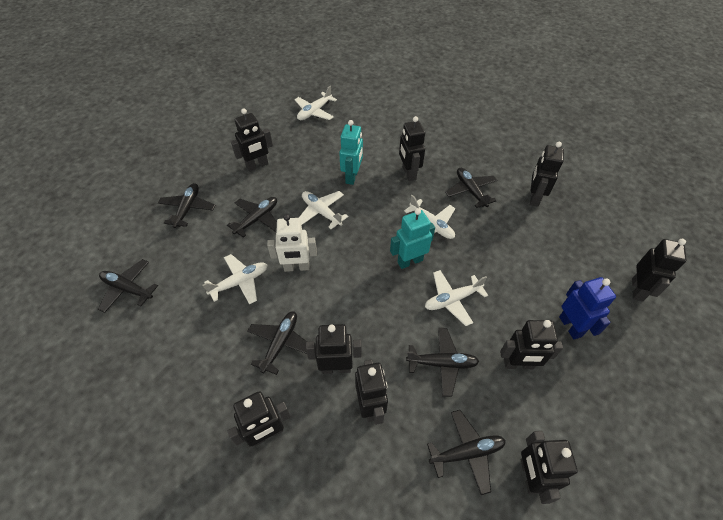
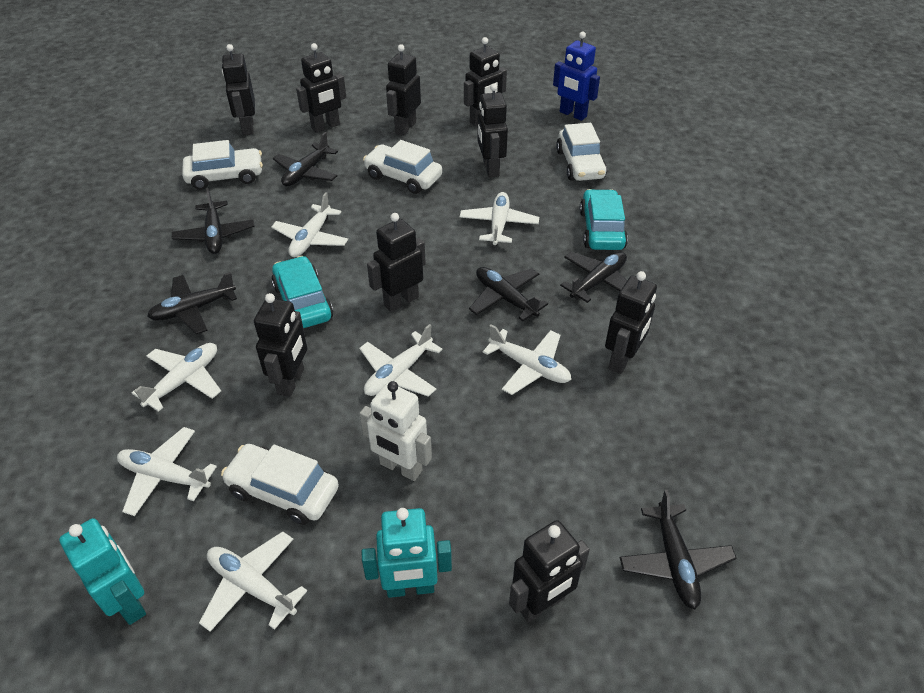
black plane: [98,259,158,313] [158,183,215,228] [227,197,277,238] [247,311,307,375] [406,328,479,397] [427,410,506,495] [445,168,497,208] = 7 -> [147,272,237,334] [172,188,255,254] [273,132,338,186] [469,267,548,321] [560,252,627,303] [620,490,737,609] = 6
turquoise car: none = 0 -> [271,256,333,328] [580,189,628,250] = 2
white car: none = 0 -> [182,140,263,190] [221,444,339,525] [363,140,442,194] [556,123,607,181] = 4
white plane: [203,254,267,305] [294,86,337,120] [299,191,349,229] [404,195,455,239] [425,270,488,326] = 5 -> [117,427,217,516] [132,343,221,412] [199,532,307,632] [271,192,348,257] [359,324,443,397] [460,192,539,246] [483,325,571,395] = 7

